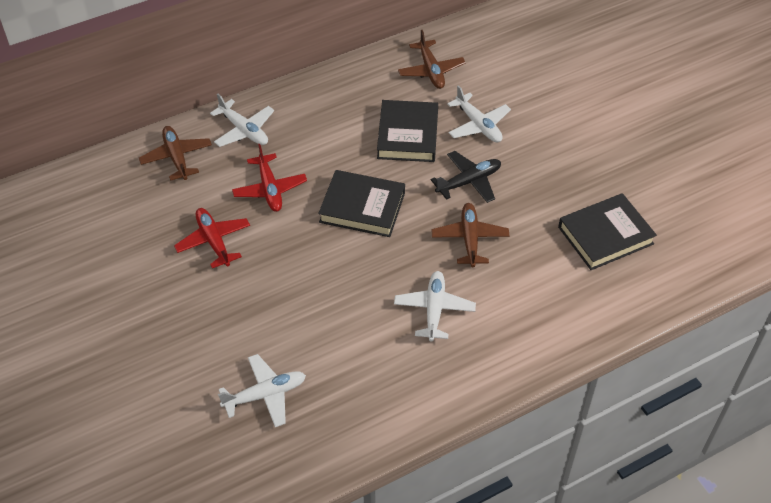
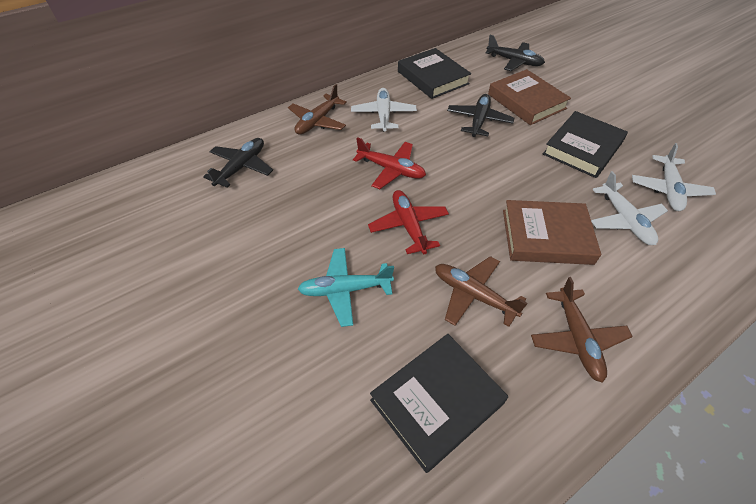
black plane: [431,151,501,203] = 1 -> [203,138,273,188] [447,94,514,137] [485,35,545,71] = 3
brown book: none = 0 -> [488,69,571,125] [503,200,601,265] = 2
turquoise plane: none = 0 -> [298,248,394,327] = 1
white plane: [210,94,274,147] [218,354,306,427] [394,271,476,342] [447,85,511,143] = 4 -> [351,88,417,132] [591,171,668,245] [632,143,716,211] = 3

